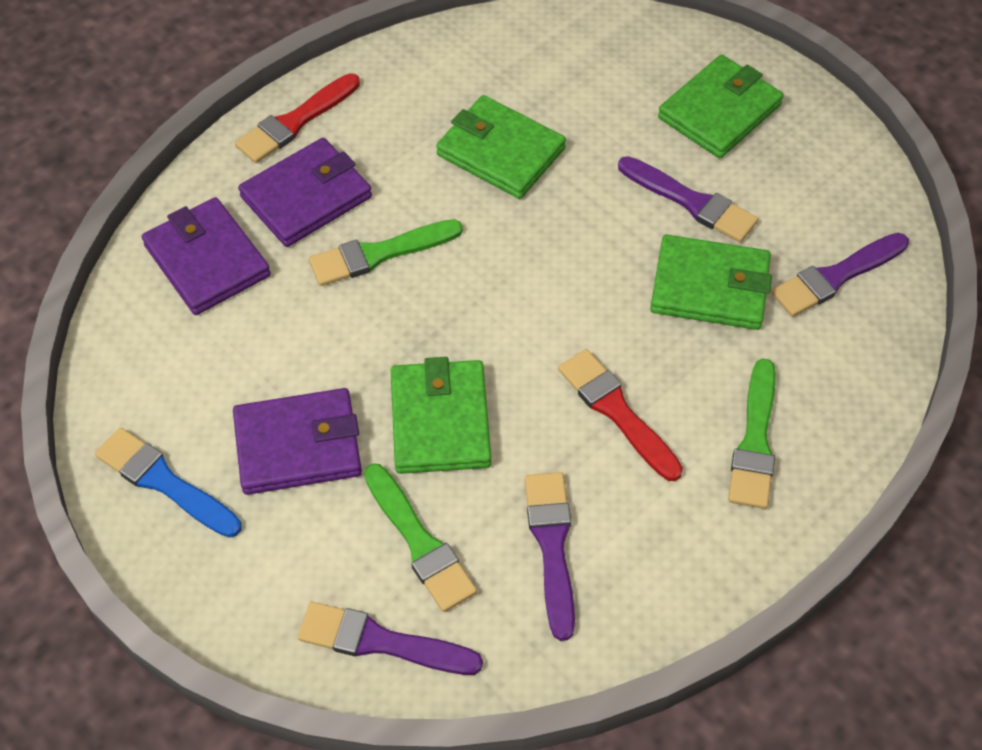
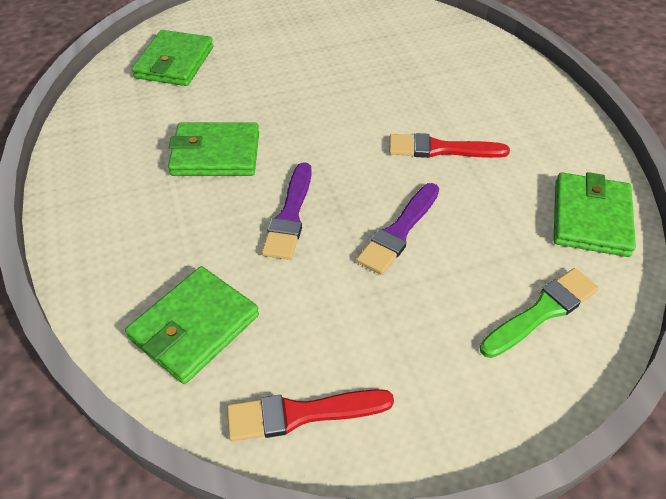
blue brush: [95,427,242,538] = 1 -> none = 0
green brush: [309,219,463,286] [364,463,477,612] [728,358,776,509] = 3 -> [480,268,599,358] = 1
purple brush: [298,602,483,675] [525,472,575,641] [618,156,758,243] [771,233,909,317] = 4 -> [262,162,312,260] [356,183,439,275] = 2
purple wallet: [142,197,271,315] [233,388,362,495] [238,138,372,247] = 3 -> none = 0

